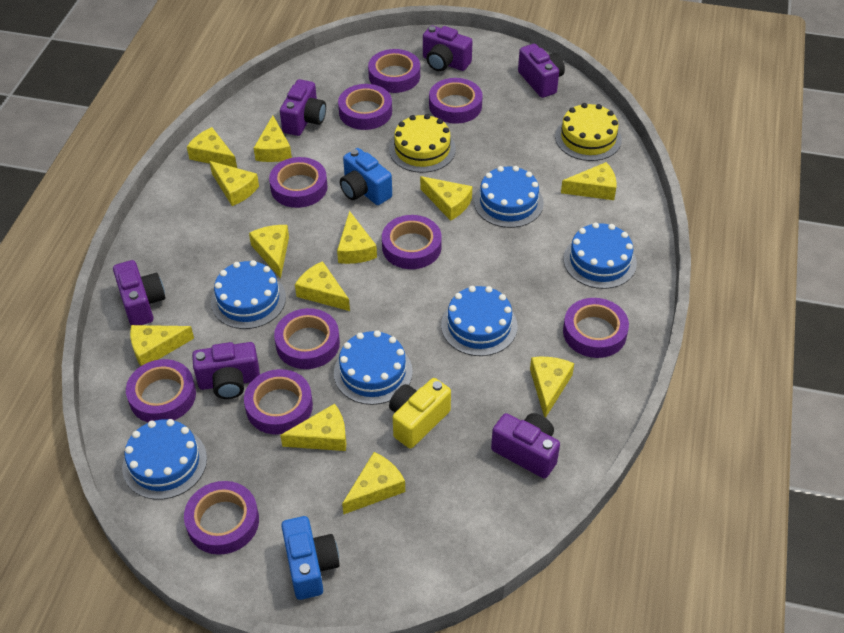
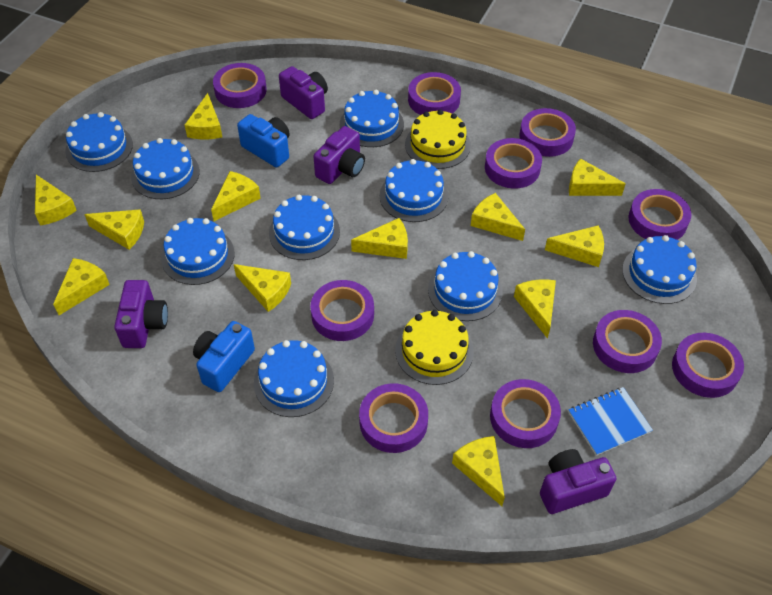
blue cake: [122,419,207,500] [211,260,286,329] [334,330,413,405] [441,286,517,356] [474,166,544,228] [564,222,637,289] = 6 -> [65,112,133,172] [131,138,200,199] [161,218,235,285] [254,340,334,417] [269,195,340,260] [340,90,404,147] [380,159,448,222] [428,251,503,321] [622,235,697,304] = 9
blue notebook: none = 0 -> [568,387,653,456] = 1
purple camera: [113,260,165,325] [192,342,260,399] [280,79,326,136] [423,25,473,71] [491,413,560,479] [518,44,565,98] = 6 -> [114,280,168,348] [279,66,328,119] [313,126,365,184] [540,449,617,514] = 4
yellow camera: [389,378,451,448] = 1 -> none = 0

